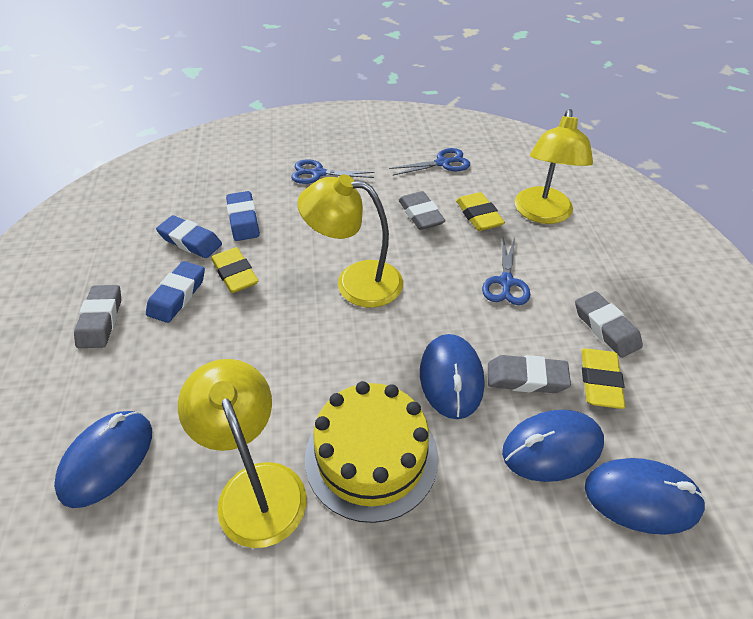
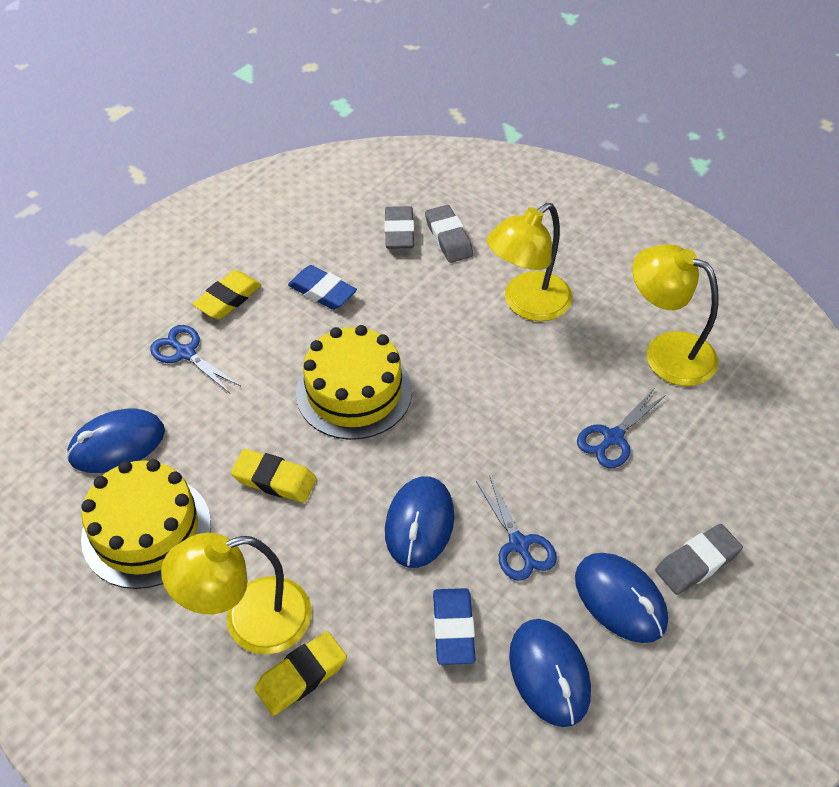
blue eraser: [146,261,205,323] [156,215,222,258] [226,191,260,241] = 3 -> [288,265,357,310] [433,588,476,665] = 2
grey eraser: [74,285,121,348] [399,191,445,230] [488,355,571,393] [575,291,643,358] = 4 -> [384,206,414,249] [425,205,473,263] [655,524,743,595] = 3
yellow cake: [305,381,438,523] = 1 -> [81,459,211,589] [296,325,412,440] = 2

